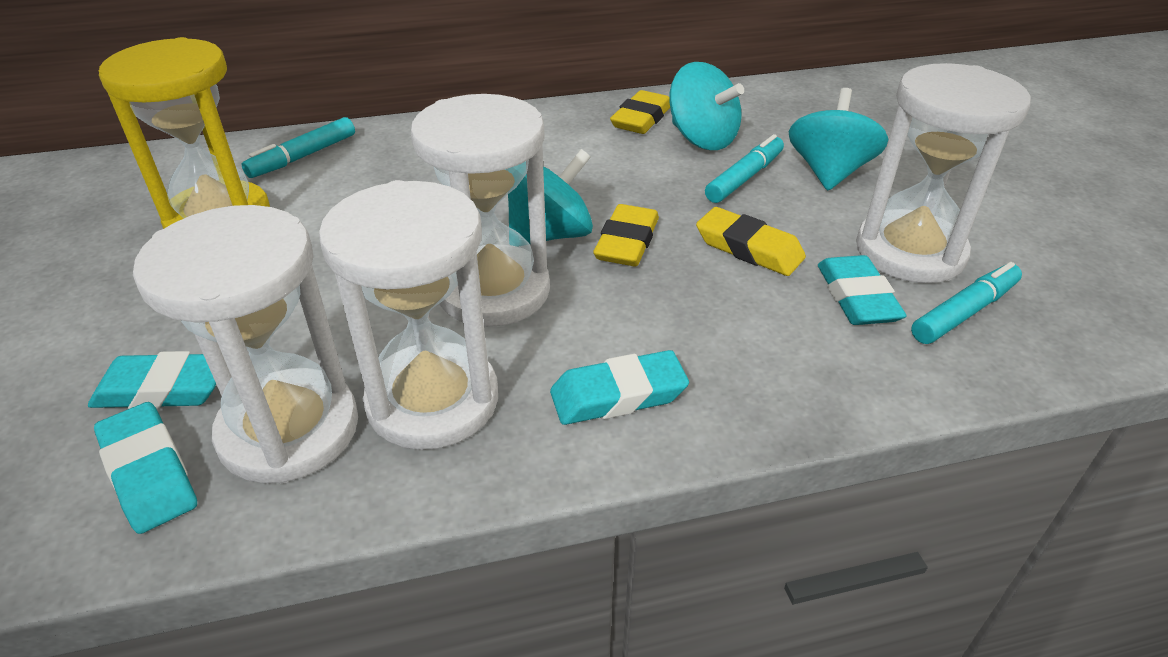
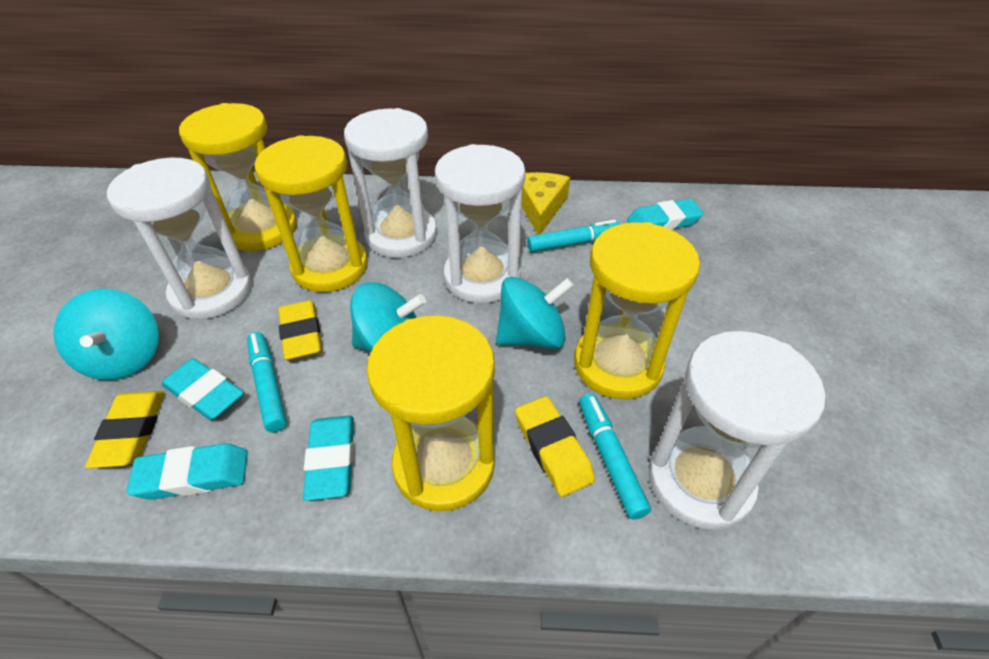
yellow cheese: none = 0 -> [522,172,570,235] = 1
yellow hourglass: [99,37,270,229] = 1 -> [179,103,297,251] [254,135,368,292] [367,315,495,511] [574,222,700,399] = 4

